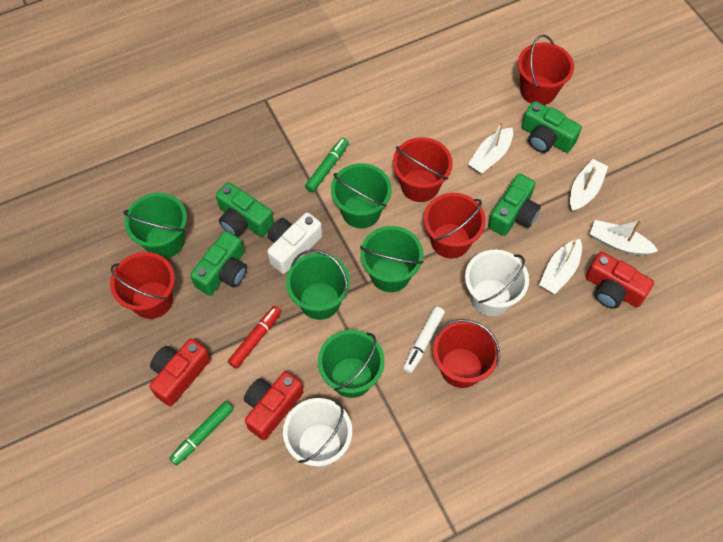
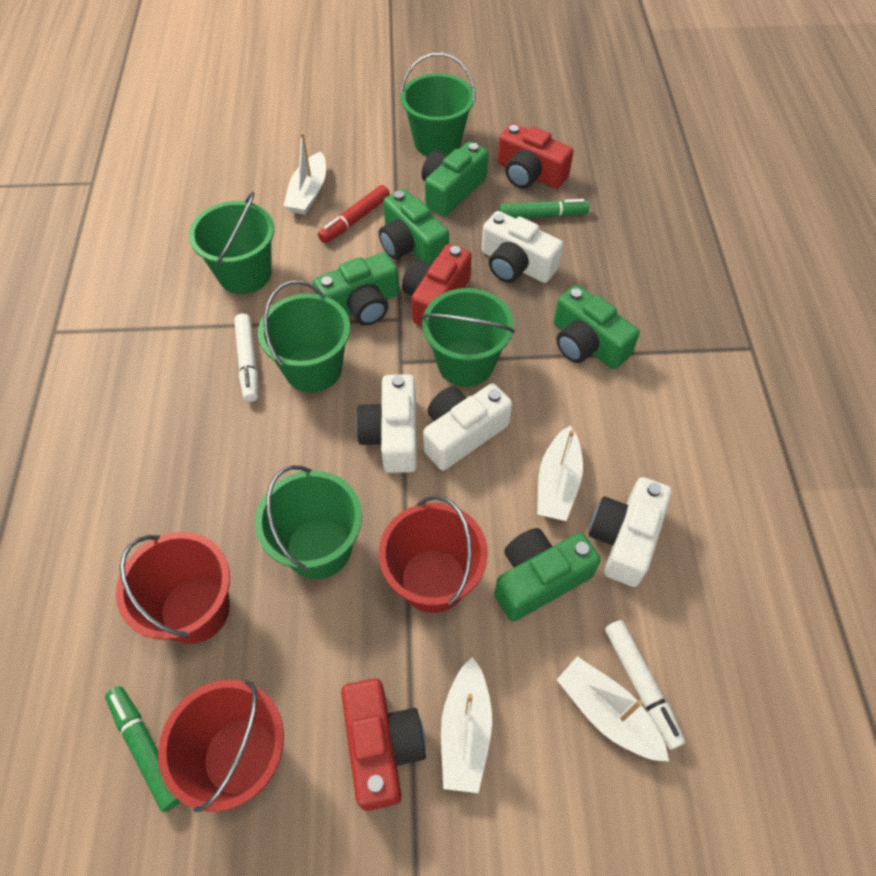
green camera: [190,231,247,296] [216,182,274,237] [488,174,541,236] [521,101,582,153] = 4 -> [313,252,399,326] [379,189,449,264] [421,142,488,216] [494,528,601,622] [554,285,640,369] = 5
red bucket: [110,252,175,319] [393,137,453,202] [424,193,486,258] [433,319,500,388] [518,35,574,105] = 5 -> [116,532,230,644] [158,680,284,812] [379,495,488,613] = 3
white bucket: [283,398,352,467] [465,249,529,316] = 2 -> none = 0
white camera: [267,212,322,274] = 1 -> [356,374,417,473] [423,384,512,470] [482,211,563,283] [589,477,672,587] = 4
white marker: [403,306,445,373] = 1 -> [234,314,258,402] [605,620,686,750] = 2

